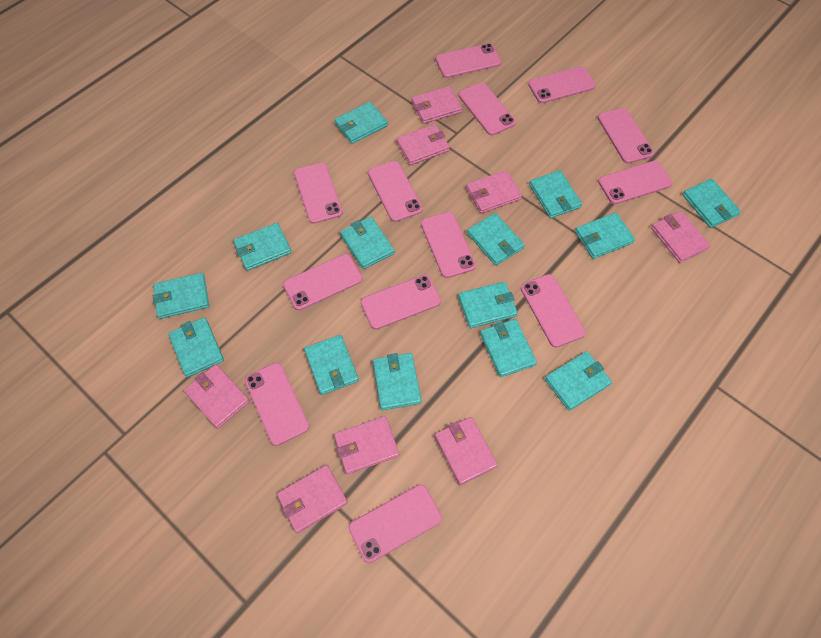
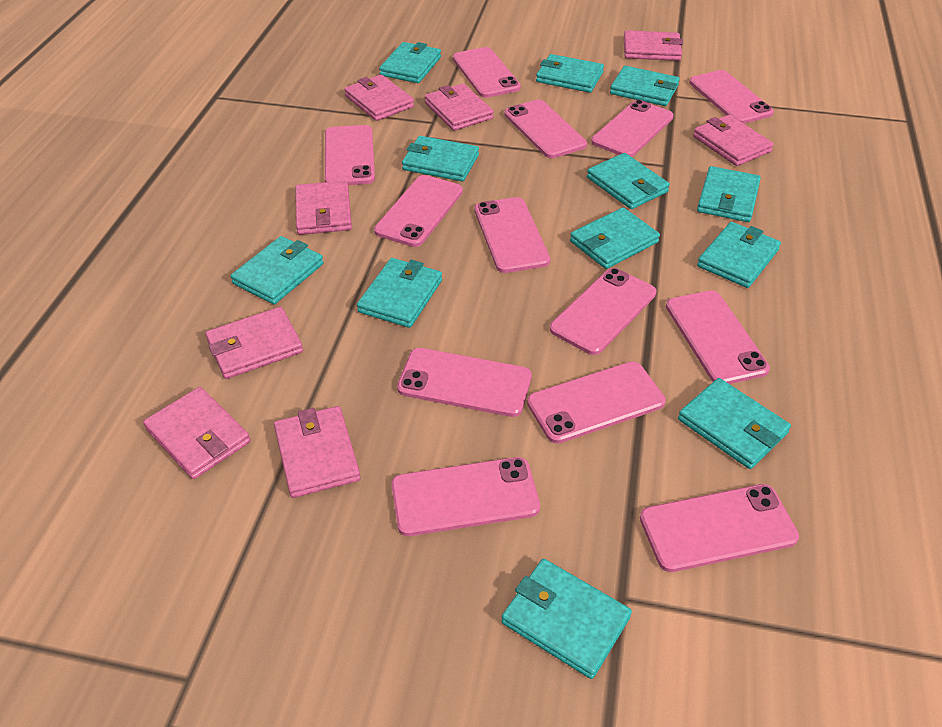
turquoise wallet: [153,273,209,319] [168,317,224,378] [233,223,291,271] [304,335,359,395] [334,102,388,144] [340,217,395,269] [373,353,421,410] [458,282,518,328] [467,213,524,266] [480,319,537,378] [529,170,582,218] [545,351,612,411] [575,213,635,259] [682,179,741,228] = 14 -> [230,236,324,305] [357,258,442,328] [379,42,441,83] [402,136,479,181] [501,559,632,679] [536,54,604,93] [570,207,660,269] [587,153,670,209] [610,66,680,106] [678,378,791,469] [697,166,761,222] [697,222,781,288] = 12

